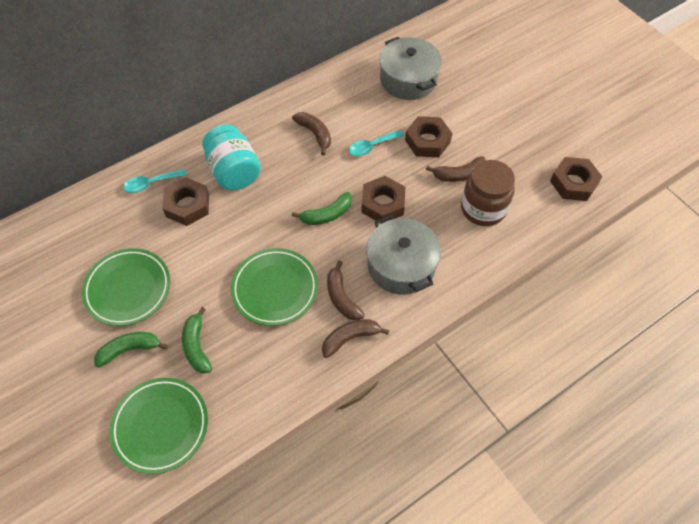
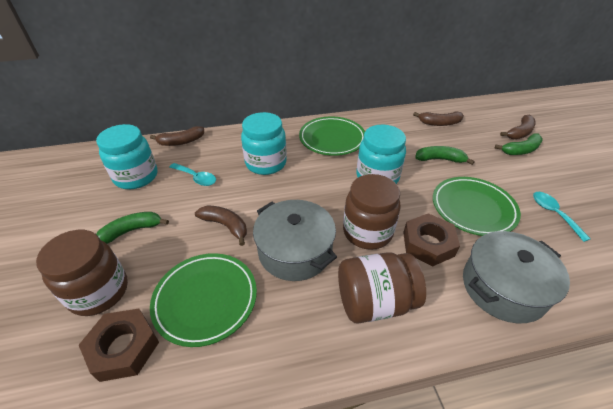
brown jar: [461,160,515,226] = 1 -> [36,230,128,316] [338,252,426,323] [343,174,401,250] = 3
brown nut: [162,177,209,226] [361,176,405,224] [405,116,452,157] [550,157,603,201] = 4 -> [79,309,159,382] [403,213,460,266] = 2
turquoise jar: [202,124,261,190] = 1 -> [96,124,157,189] [241,112,287,175] [356,125,406,184] = 3

